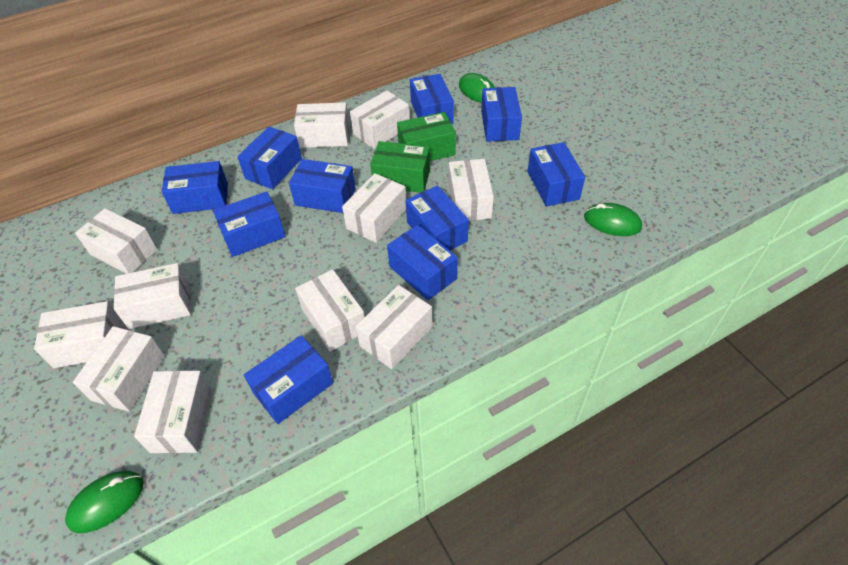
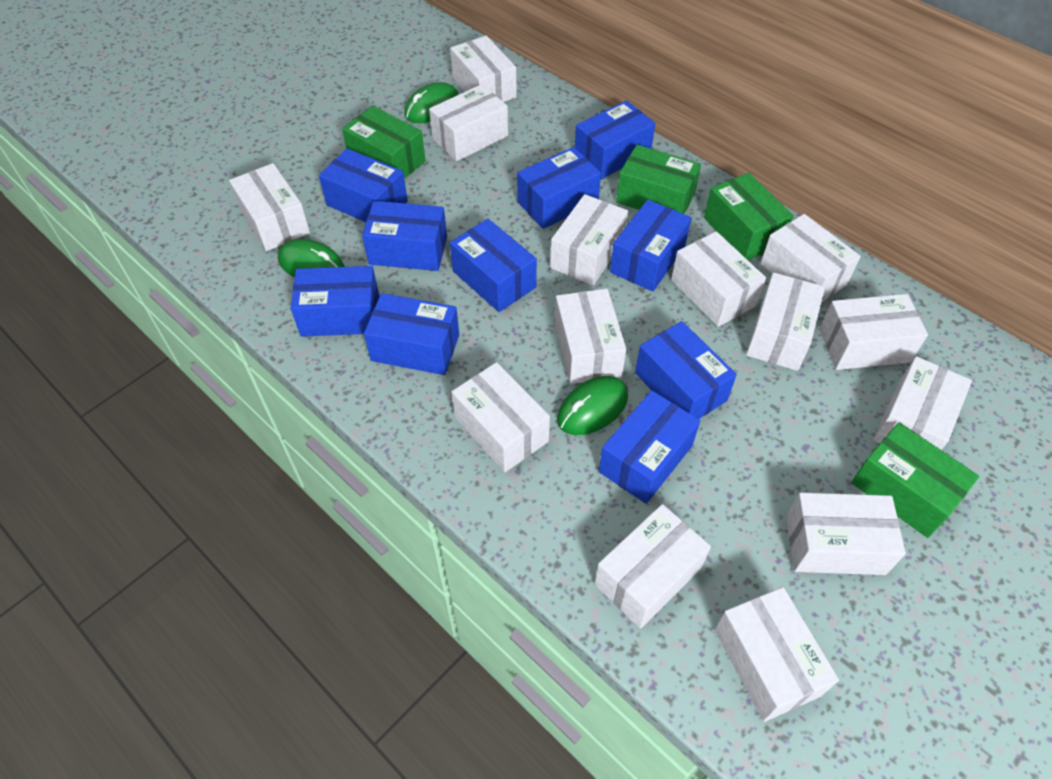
green box: [370,141,430,193] [397,112,456,161] = 2 -> [342,106,426,179] [616,145,701,214] [704,173,793,260] [851,422,979,538] = 4
white box: [34,301,123,368] [73,326,165,412] [75,208,157,274] [114,263,191,329] [134,370,212,453] [294,102,350,148] [295,269,365,351] [342,173,406,243] [350,90,410,149] [356,285,432,369] [448,159,494,221] = 11 -> [229,163,310,251] [429,84,508,161] [450,36,517,102] [452,362,550,472] [550,194,628,286] [555,289,626,384] [595,504,711,629] [671,231,766,327] [715,587,839,722] [746,272,825,371] [760,214,861,303] [786,493,906,575] [819,294,928,370] [873,356,972,450] = 14

